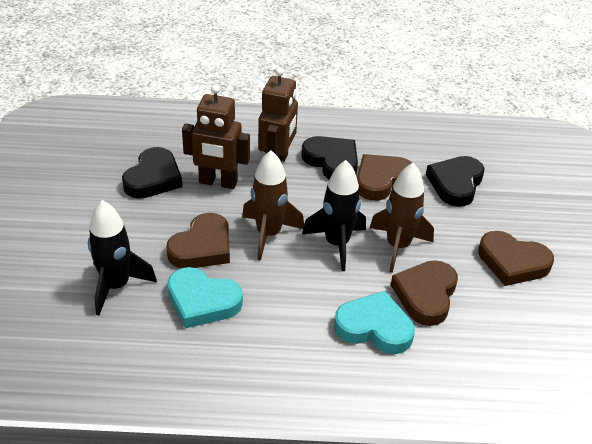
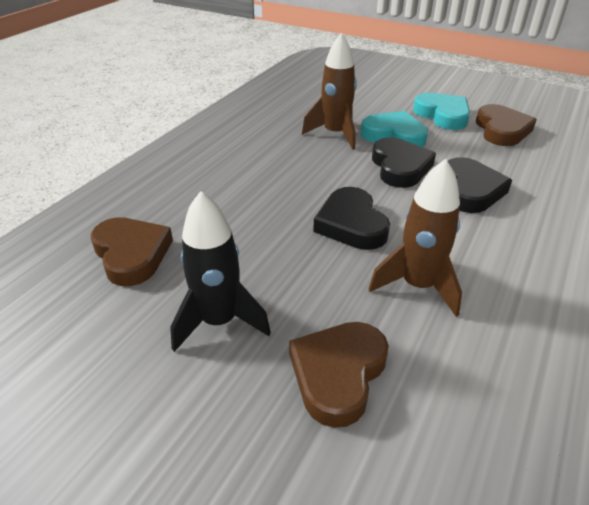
black rocket: [88,200,157,316] [302,160,366,271] = 2 -> [170,191,271,352] = 1
brown heart: [166,213,230,269] [357,154,412,201] [391,260,458,326] [478,231,554,286] = 4 -> [91,217,173,286] [289,322,389,428] [476,104,537,146] = 3
brown robot: [182,84,250,189] [258,67,298,163] = 2 -> none = 0

